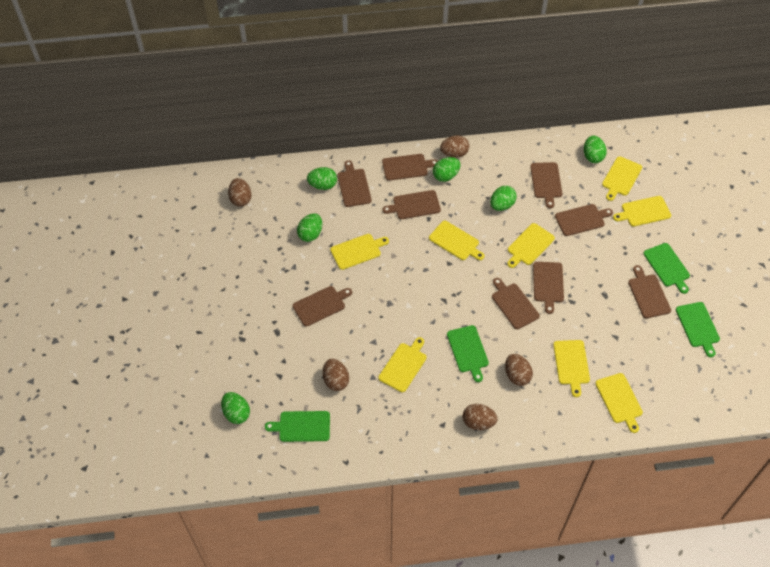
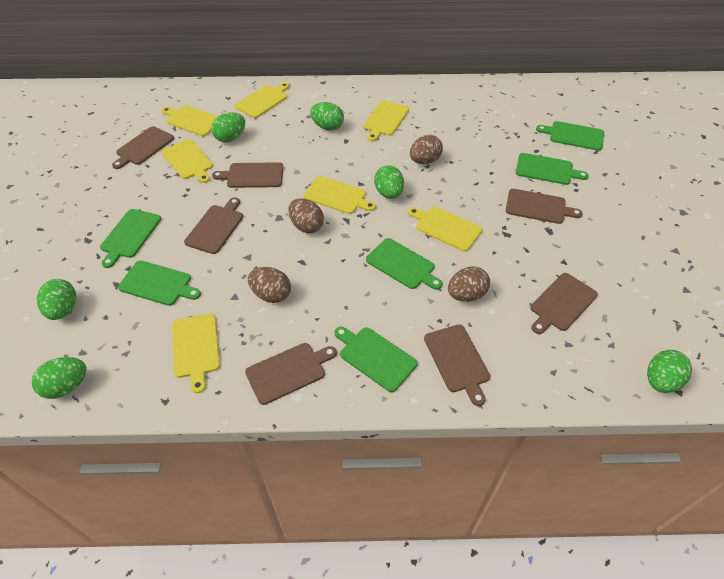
brown cutting board: [293,286,352,327] [337,160,372,207] [382,154,438,181] [383,190,441,219] [492,278,540,329] [530,162,562,208] [533,262,564,314] [555,204,613,236] [628,265,671,318] = 9 -> [112,126,174,169] [184,197,243,254] [212,162,283,188] [245,343,337,405] [424,325,490,406] [506,189,583,224] [530,273,598,334] = 7
brown egg: [228,178,252,207] [323,359,349,391] [440,135,469,158] [463,404,498,430] [505,354,533,386] = 5 -> [248,267,291,303] [288,198,324,233] [410,135,443,164] [448,266,490,302] = 4
green cutting board: [265,411,330,442] [447,325,489,382] [643,243,690,294] [676,302,720,357] = 4 -> [100,209,161,268] [118,260,201,306] [334,327,417,392] [366,238,442,290] [516,153,589,185] [536,121,604,151] = 6
yellow cutting board: [330,234,389,270] [379,337,427,392] [429,221,484,260] [507,223,555,268] [553,340,590,397] [595,373,643,433] [602,156,642,201] [613,196,671,227] = 8 -> [162,105,218,136] [162,139,213,183] [172,314,220,393] [235,83,289,118] [304,176,376,214] [363,101,409,141] [408,207,482,252] = 7

